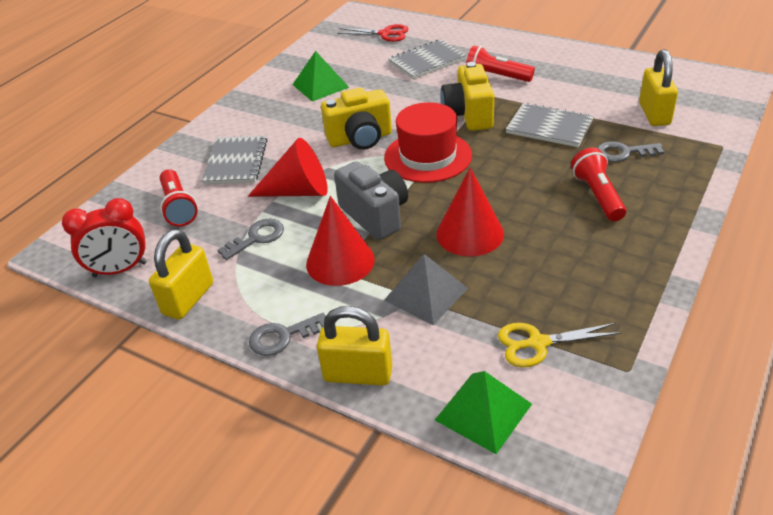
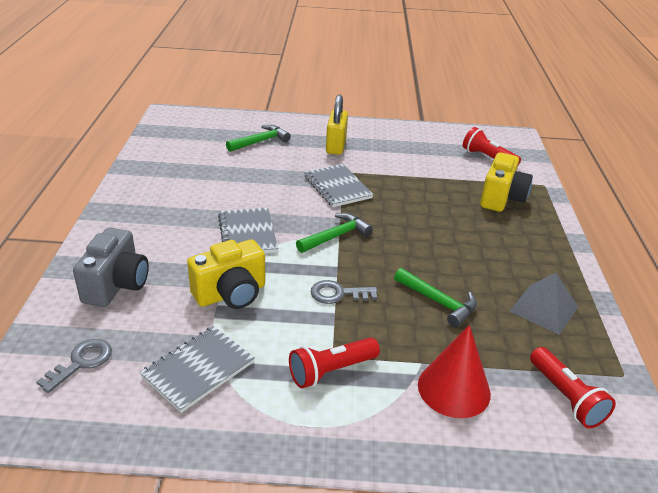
green hammer: none = 0 -> [226,125,291,152] [296,213,373,253] [394,268,477,328] = 3
green pyramid: [292,51,349,102] [435,371,532,454] = 2 -> none = 0
grey key: [218,219,284,260] [249,313,326,356] [597,141,664,162] = 3 -> [36,339,112,393] [311,280,378,304] = 2
red clock: [62,198,147,278] = 1 -> none = 0
red cone: [248,138,328,197] [306,196,375,286] [437,167,504,256] = 3 -> [418,325,491,418] = 1
red hat: [384,102,472,183] = 1 -> none = 0
red scissors: [337,24,409,42] = 1 -> none = 0
yellow padlock: [149,229,213,320] [317,306,392,386] [639,49,678,126] = 3 -> [326,95,348,155] = 1
yellow scissors: [498,323,622,367] = 1 -> none = 0

